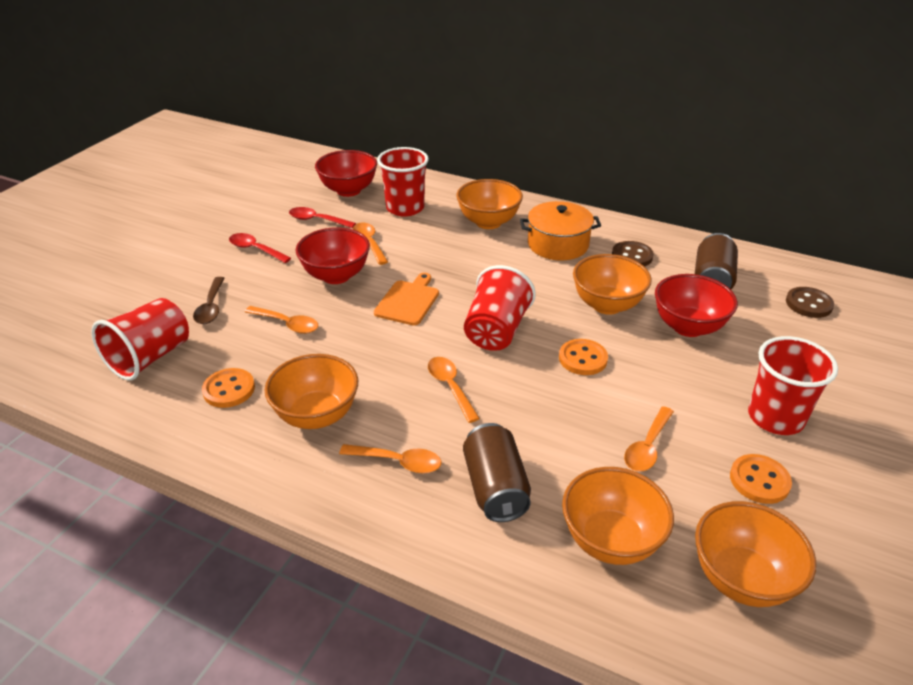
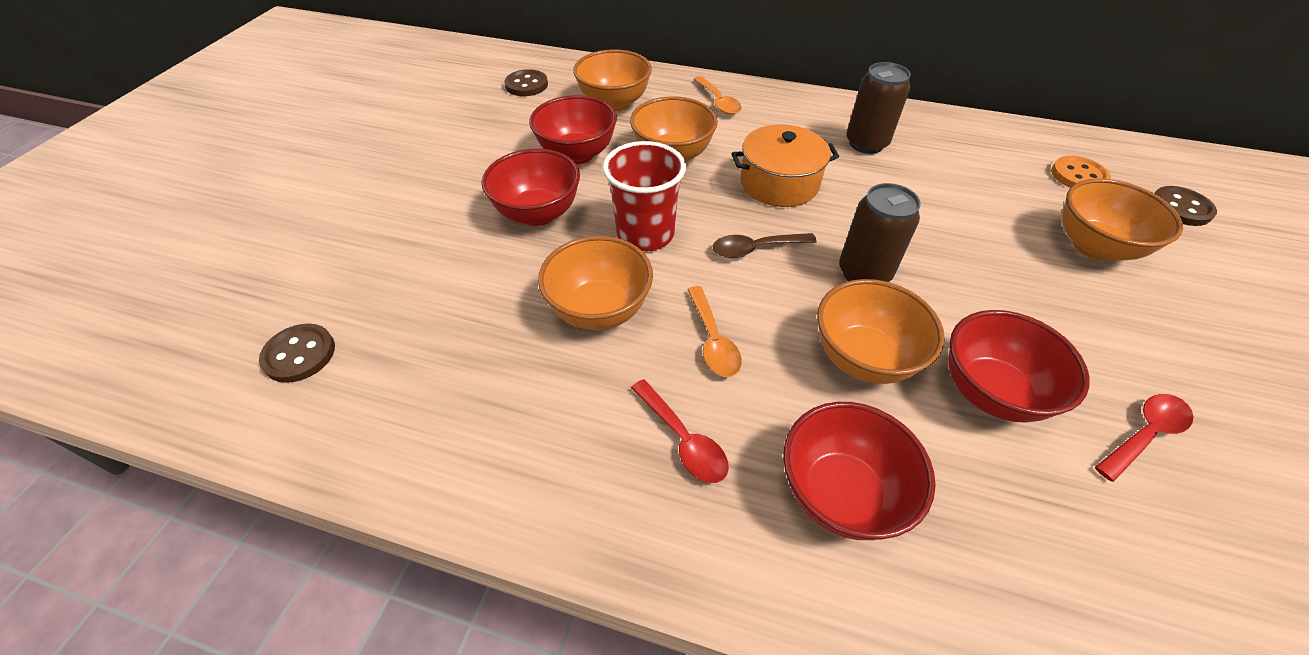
brown button: [612,241,654,266] [786,287,834,318] = 2 -> [259,324,335,383] [504,69,548,96] [1154,186,1217,226] = 3
orange button: [202,368,255,408] [559,339,608,375] [730,454,792,504] = 3 -> [1051,156,1111,188] = 1
orange cutting board: [374,273,439,326] = 1 -> none = 0
orange spoon: [245,306,318,334] [339,444,441,473] [353,222,388,265] [428,357,480,423] [624,406,674,472] = 5 -> [687,286,742,377] [694,76,742,115] = 2
red bowl: [296,227,370,284] [315,150,377,197] [655,274,738,337] = 3 -> [481,149,580,226] [529,95,617,164] [783,402,936,540] [948,310,1090,422] = 4
red cup: [91,298,189,380] [377,147,429,217] [464,265,536,351] [748,336,838,435] = 4 -> [603,141,686,251] = 1

